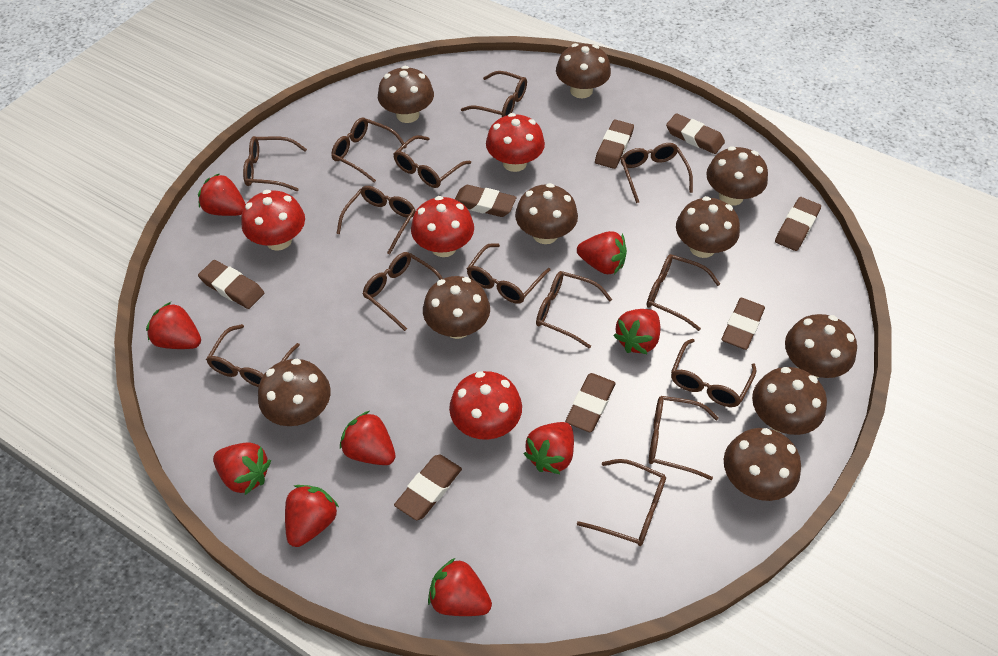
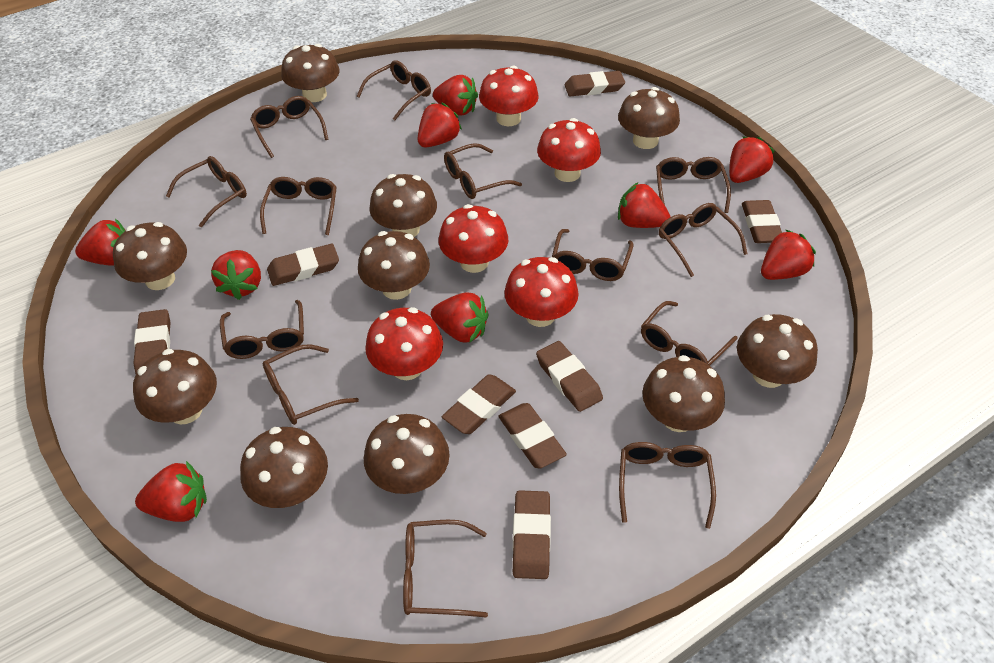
brown glasses: [206,324,300,387] [243,136,307,191] [331,117,407,183] [336,186,416,255] [363,252,443,331] [393,135,471,188] [461,71,527,117] [467,243,551,304] [536,271,612,349] [577,459,666,546] [621,143,693,203] [647,254,720,331] [649,396,719,480] [671,339,756,407] = 14 -> [166,156,247,227] [220,300,304,359] [250,96,328,158] [260,177,337,235] [263,344,359,425] [357,60,431,120] [403,520,488,618] [444,143,522,199] [552,229,634,281] [619,442,716,529] [641,301,738,366] [656,157,731,213] [659,203,747,277] = 13
red mushroom: [241,190,305,251] [411,196,474,257] [449,371,522,440] [486,113,545,172] = 4 -> [365,307,443,380] [439,204,508,273] [479,66,539,126] [504,257,579,327] [537,118,601,182] = 5

